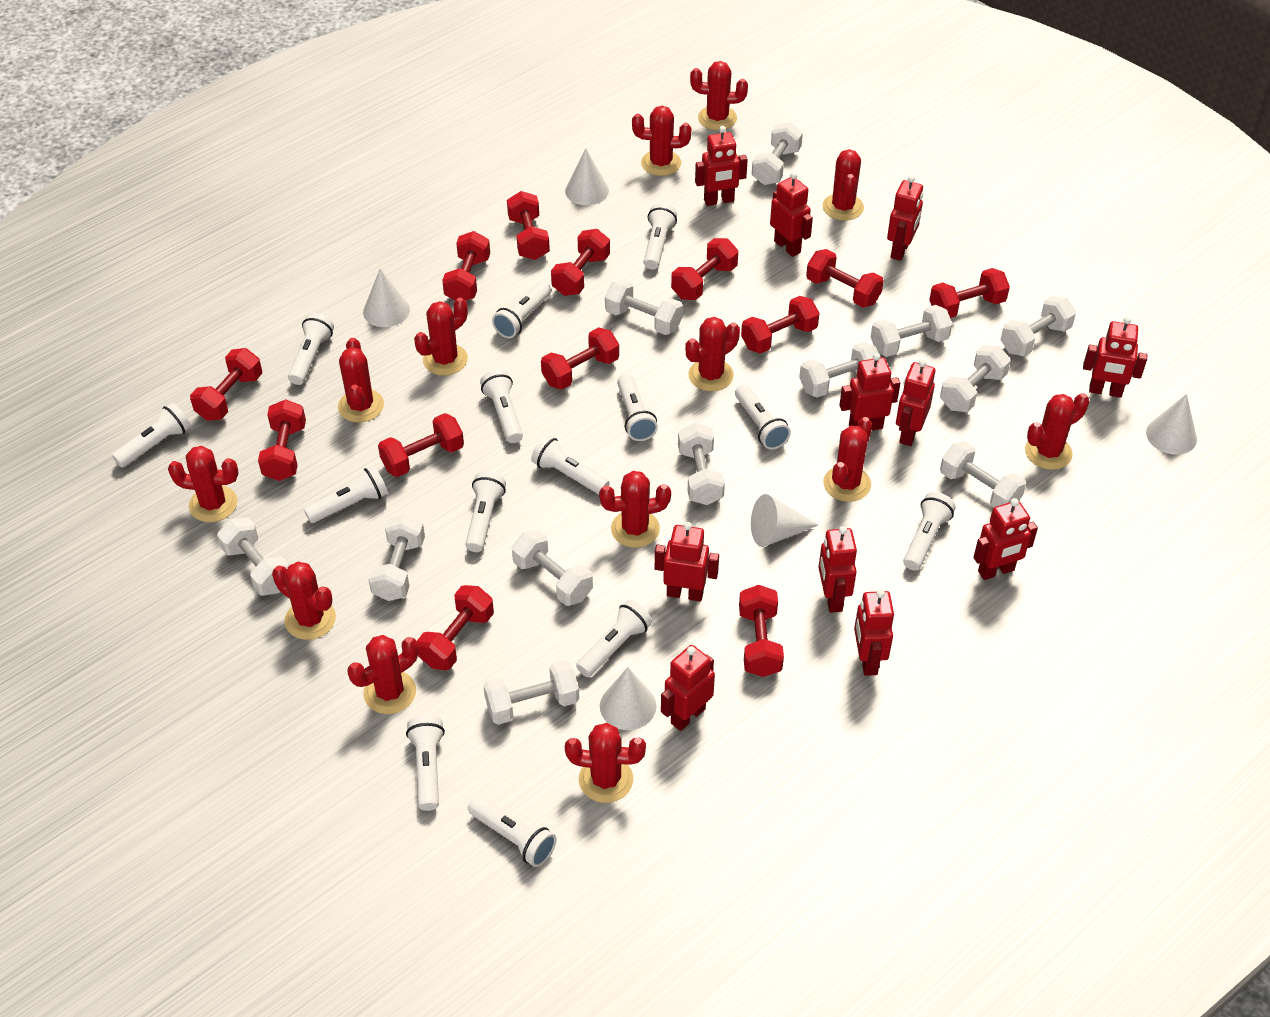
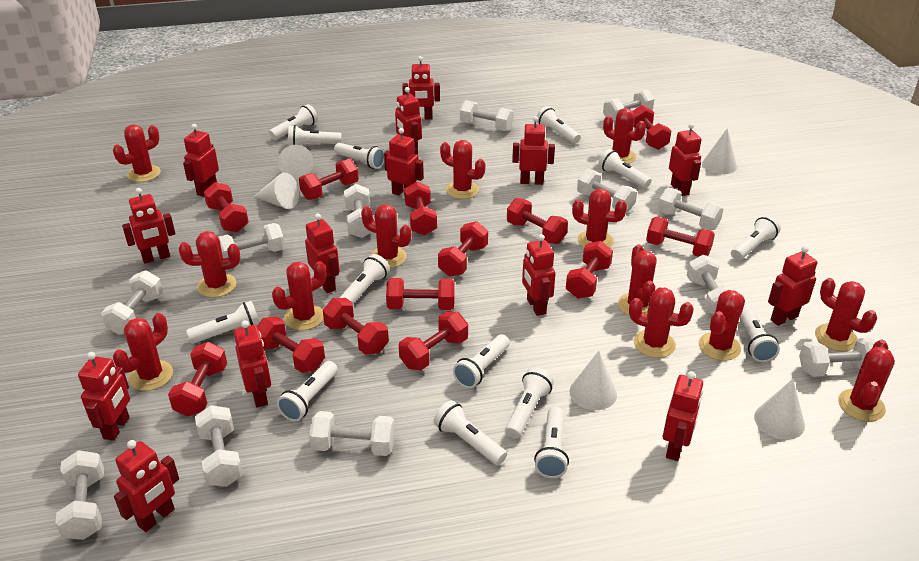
red robot: [655,522,719,601] [661,645,715,731] [695,126,748,206] [770,172,813,257] [818,526,857,613] [839,353,900,430] [854,589,894,676] [887,175,923,261] [896,359,935,446] [974,498,1038,580] [1083,316,1147,398] = 11 -> [78,352,130,441] [114,440,179,532] [122,188,175,264] [183,124,219,197] [234,320,271,408] [305,213,340,293] [384,128,424,196] [395,87,422,155] [402,56,440,119] [512,116,555,185] [522,234,556,316] [663,371,703,461] [669,123,702,196] [768,246,817,326] = 14

